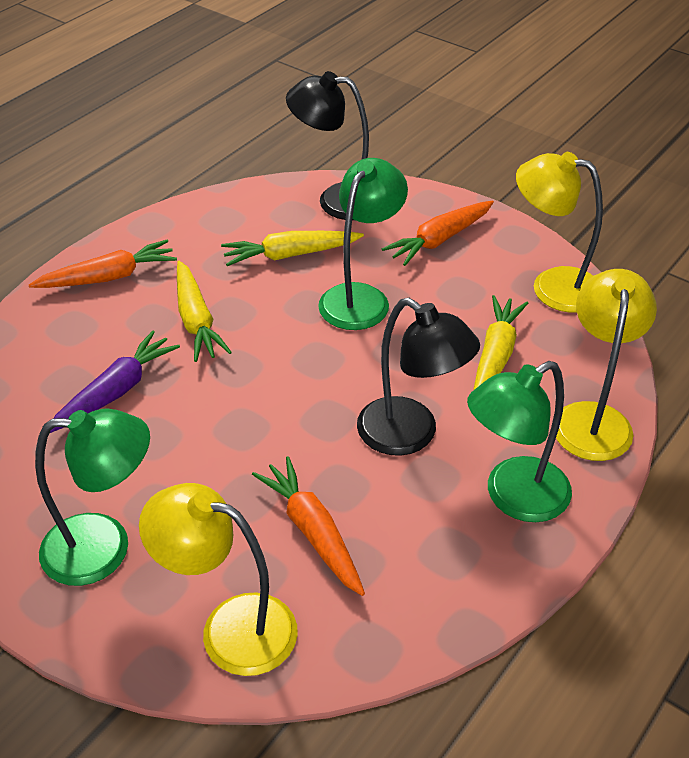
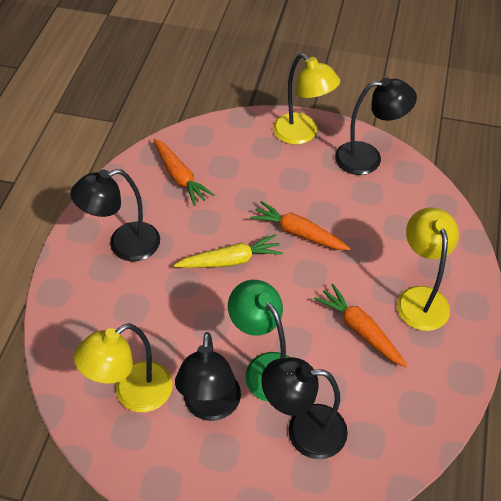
black lamp: [286,71,369,220] [357,298,480,456] = 2 -> [70,169,160,261] [175,332,241,421] [261,357,348,459] [335,78,417,175] = 4
green lamp: [35,408,150,586] [318,158,408,330] [467,361,572,522] = 3 -> [228,280,290,402] = 1
purple carrot: [50,331,180,433] = 1 -> none = 0
yellow carrot: [177,261,232,362] [221,231,364,266] [473,295,528,390] = 3 -> [174,234,283,268] = 1

